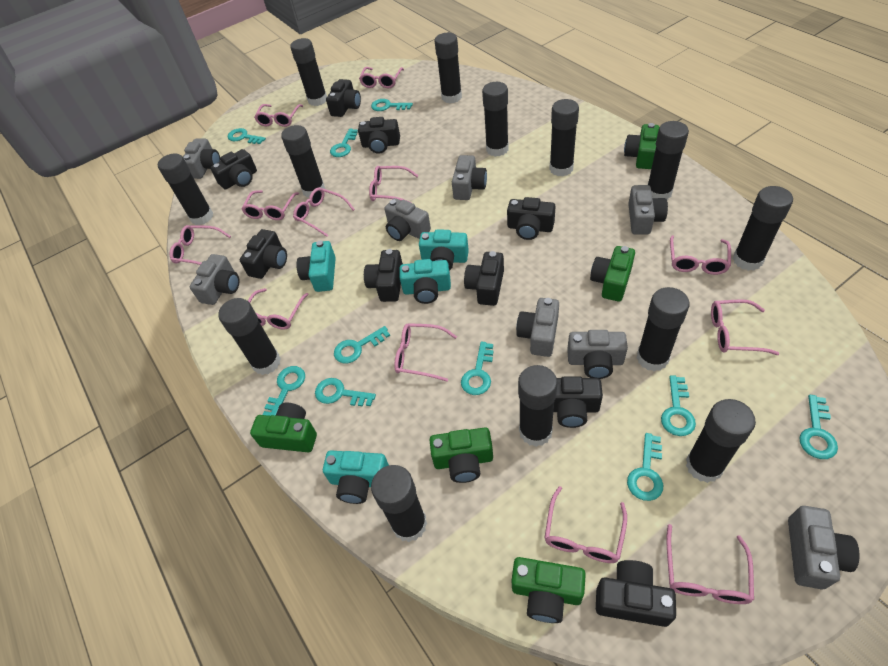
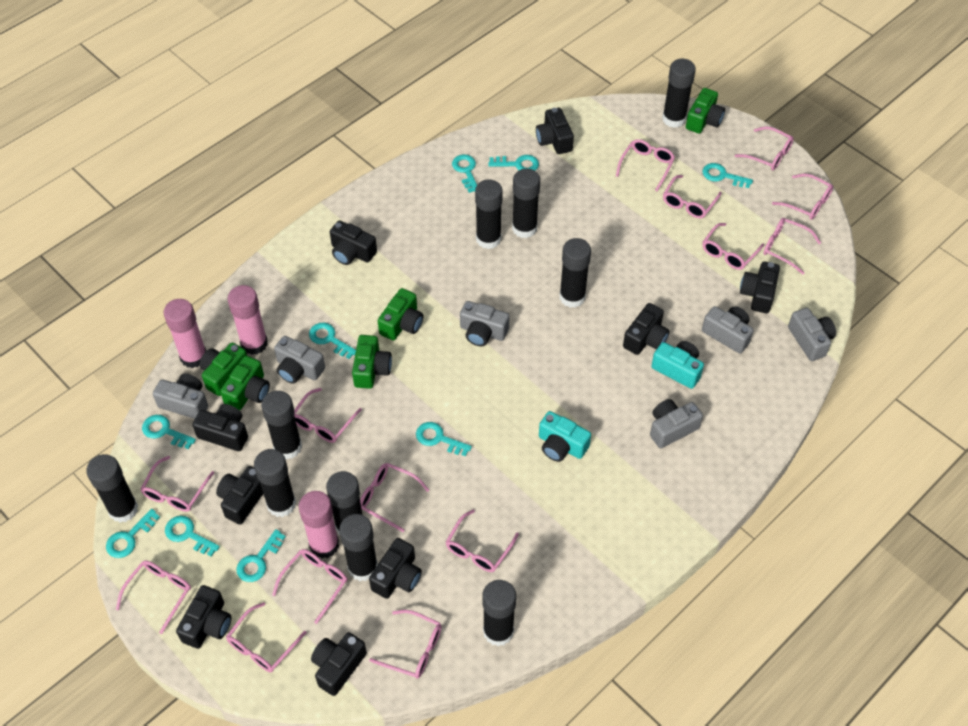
black glue stick: [158,153,213,225] [218,298,281,375] [281,125,325,197] [290,38,327,106] [371,465,427,542] [435,33,462,103] [482,82,509,157] [518,365,558,447] [549,99,579,177] [637,287,690,371] [648,121,689,200] [686,399,756,483] [733,186,793,271] = 13 -> [86,454,138,523] [254,449,296,517] [261,391,302,460] [326,471,363,535] [339,514,378,581] [475,179,503,249] [482,580,516,646] [512,169,540,238] [560,238,591,308] [662,59,696,128] = 10
grey camera: [183,139,221,179] [190,254,239,305] [384,198,431,241] [452,155,487,200] [516,298,559,357] [567,330,628,379] [628,185,668,234] [788,506,860,590] = 8 -> [153,374,208,419] [274,336,325,384] [460,301,509,346] [650,399,703,448] [702,306,754,353] [788,308,836,361] = 6
pink glasses: [170,225,231,265] [241,190,299,220] [248,288,308,330] [254,104,303,127] [293,188,355,237] [359,67,404,88] [369,166,419,203] [394,323,457,382] [545,486,627,563] [666,524,754,604] [670,236,731,275] [711,299,780,355] = 12 -> [116,560,191,634] [140,456,214,512] [226,602,307,672] [272,549,347,624] [294,388,362,443] [360,463,429,532] [369,610,442,679] [446,510,519,572] [616,139,675,191] [663,175,722,218] [702,223,764,270] [735,126,794,170] [763,218,821,274] [772,173,833,220] = 14
pink glue stick: none = 0 -> [163,299,206,368] [228,285,268,355] [299,491,339,558] = 3
turquoise camera: [296,240,336,292] [323,451,389,504] [399,259,451,304] [419,230,469,271] = 4 -> [539,411,591,462] [652,341,704,389] = 2
turquoise key: [228,128,266,144] [262,366,305,416] [315,378,376,407] [330,129,358,157] [334,326,390,363] [371,99,413,111] [461,342,494,395] [627,433,663,501] [661,375,696,436] [799,395,838,459] = 10 -> [106,509,160,558] [142,415,196,449] [165,516,220,556] [237,529,286,582] [309,323,356,359] [416,422,472,456] [452,154,477,193] [488,155,539,171] [702,163,753,188] = 9

